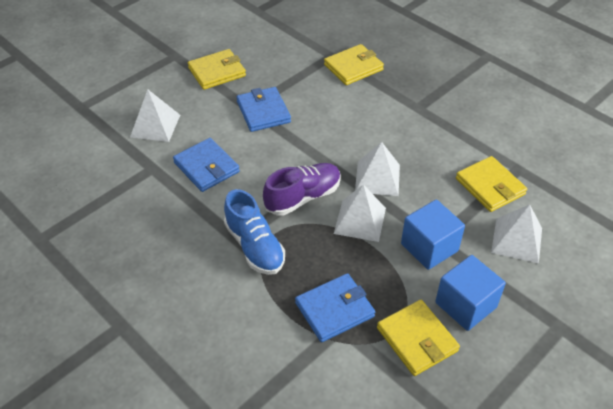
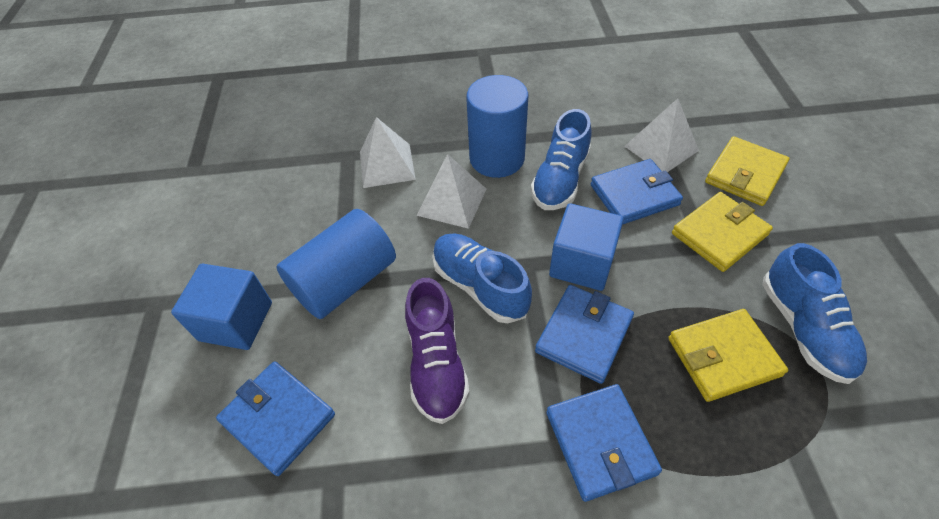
blue cylinder: none = 0 -> [276,209,396,319] [466,75,528,178] = 2
blue shoe: [224,189,285,275] = 1 -> [432,233,532,323] [531,109,592,210] [763,243,867,384] = 3
blue wallet: [173,138,240,192] [236,87,291,132] [295,273,375,342] = 3 -> [216,361,335,476] [535,285,634,384] [546,384,662,502] [591,159,683,225] = 4
white pyramid: [130,89,180,142] [334,185,386,242] [355,142,400,196] [491,204,542,263] = 4 -> [360,117,416,188] [416,154,486,229] [624,98,699,172] = 3
yellow wallet: [188,49,246,90] [324,44,384,85] [377,300,460,376] [456,156,527,212] = 4 -> [668,309,788,402] [672,192,773,272] [705,136,790,206] = 3

